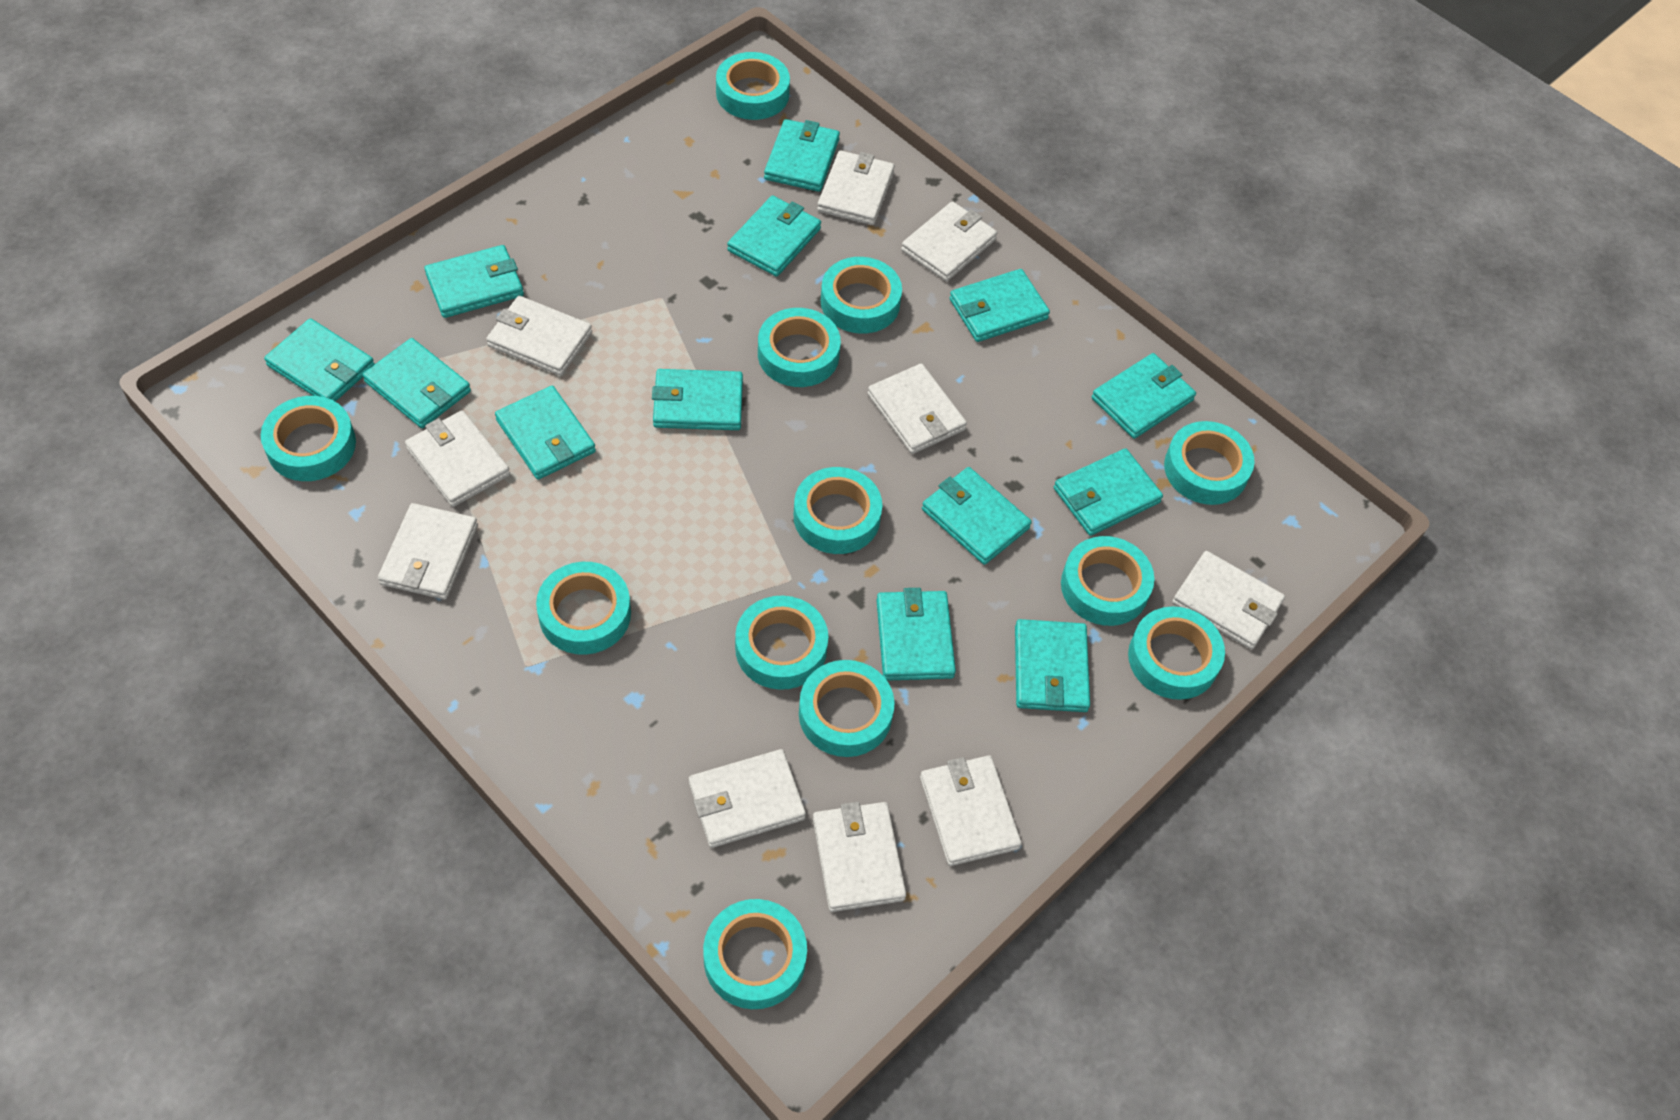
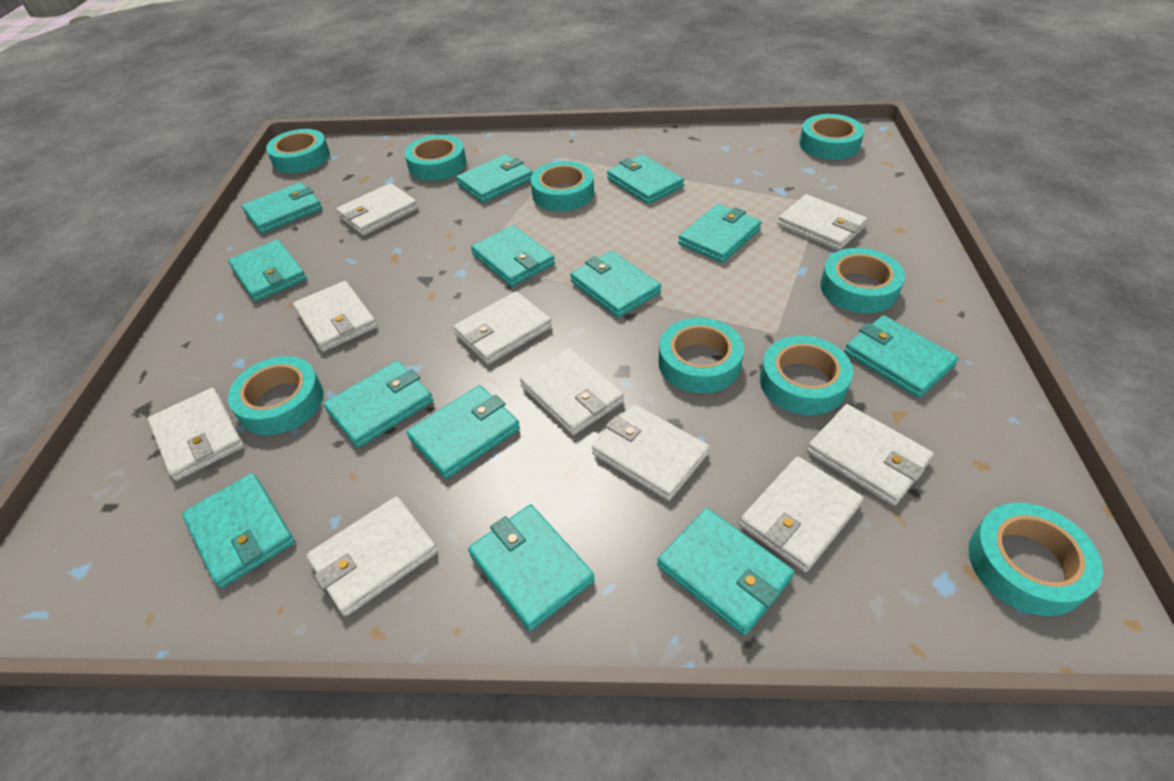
turquoise tape: [261,396,356,481] [536,562,631,655] [703,899,807,1009] [716,52,790,120] [735,596,828,690] [758,308,841,387] [794,467,882,554] [799,660,894,757] [821,257,902,334] [1061,536,1154,626] [1128,606,1225,700] [1164,421,1254,505] = 12 -> [228,356,324,435] [266,129,330,173] [405,135,467,181] [531,161,594,211] [659,318,744,393] [760,336,853,415] [799,114,864,160] [820,248,905,313] [968,503,1103,616] = 9

